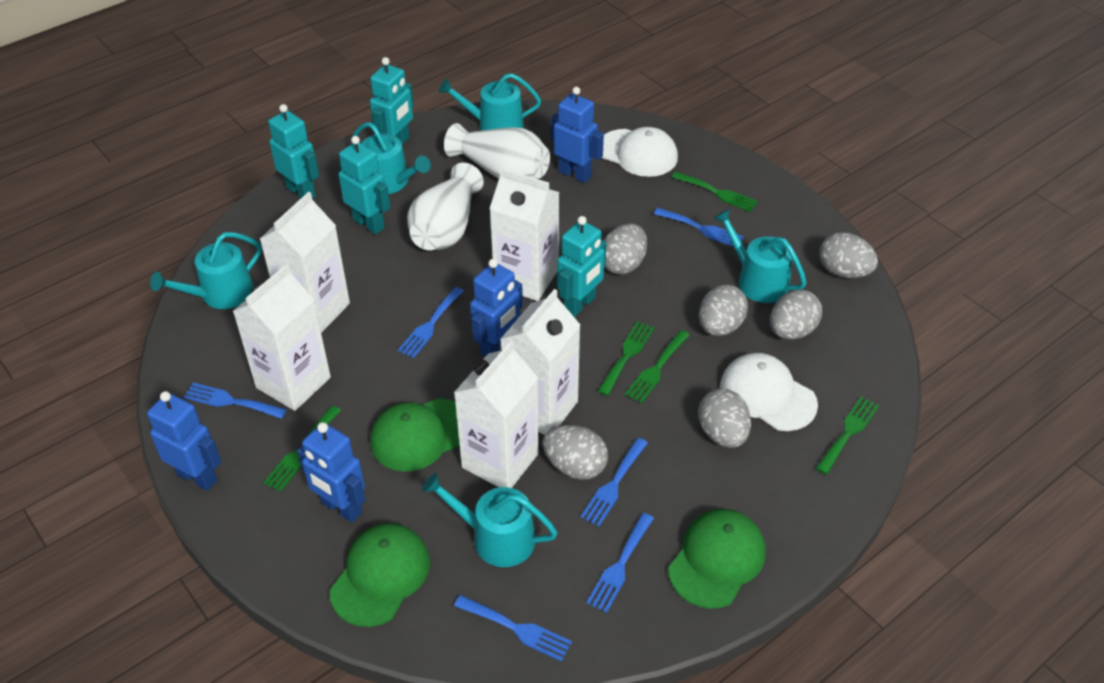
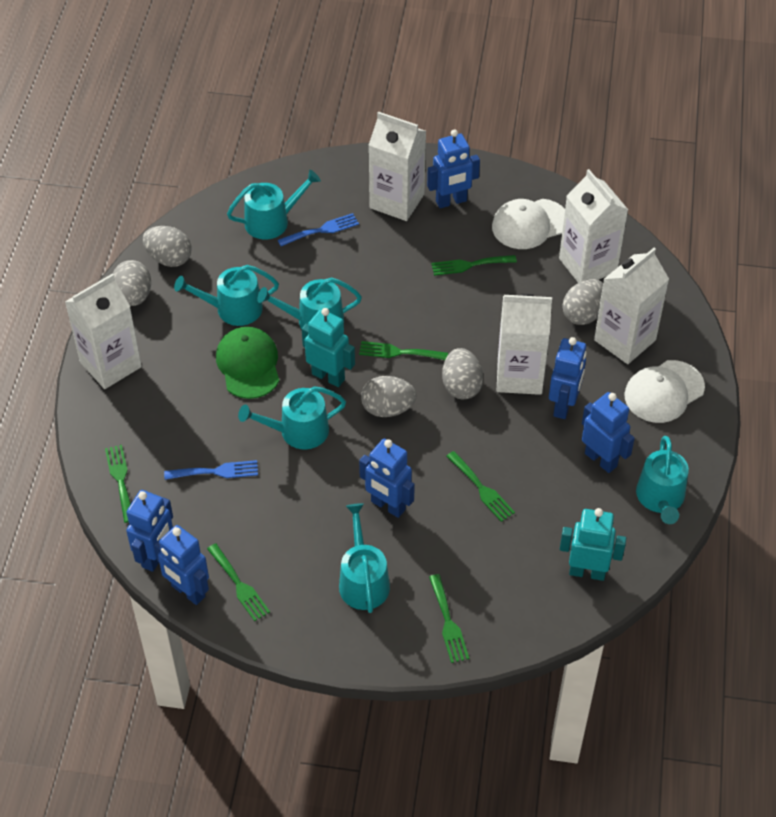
blue fork: [184,383,287,419] [398,287,464,358] [454,595,572,662] [580,438,648,527] [586,513,654,613] [654,208,744,247] = 6 -> [164,460,258,480] [278,213,359,246] = 2
blue robot: [147,391,221,491] [297,422,365,523] [470,259,523,357] [551,87,604,183] = 4 -> [126,490,173,572] [154,525,209,605] [359,439,415,518] [427,129,480,208] [549,337,587,419] [582,392,635,473] = 6
green cap: [330,523,430,627] [370,398,460,472] [668,509,766,609] = 3 -> [216,327,279,399] = 1
green fork: [263,406,341,492] [598,321,654,396] [625,330,690,404] [672,172,758,212] [816,397,879,474] = 5 -> [105,445,131,523] [207,543,270,621] [359,341,448,360] [429,574,469,663] [431,255,517,276] [446,451,515,522] = 6
grey egg: [543,425,608,480] [603,224,647,275] [698,389,751,448] [699,285,748,336] [770,289,822,340] [819,232,878,278] = 6 -> [113,260,151,306] [143,226,192,267] [361,376,417,417] [442,348,484,399] [563,279,603,325] = 5
turquoise robot: [268,104,319,198] [339,136,391,234] [370,57,414,144] [557,216,607,317] = 4 -> [302,308,355,387] [560,508,626,581] = 2
turquoise watering can: [150,232,262,309] [352,122,431,194] [422,473,558,567] [439,73,541,131] [714,209,807,303] = 5 -> [174,265,279,326] [227,170,321,240] [238,386,346,449] [257,278,362,329] [339,503,390,613] [636,436,689,524] = 6
white vase: [407,163,484,250] [444,123,550,179] = 2 -> none = 0

